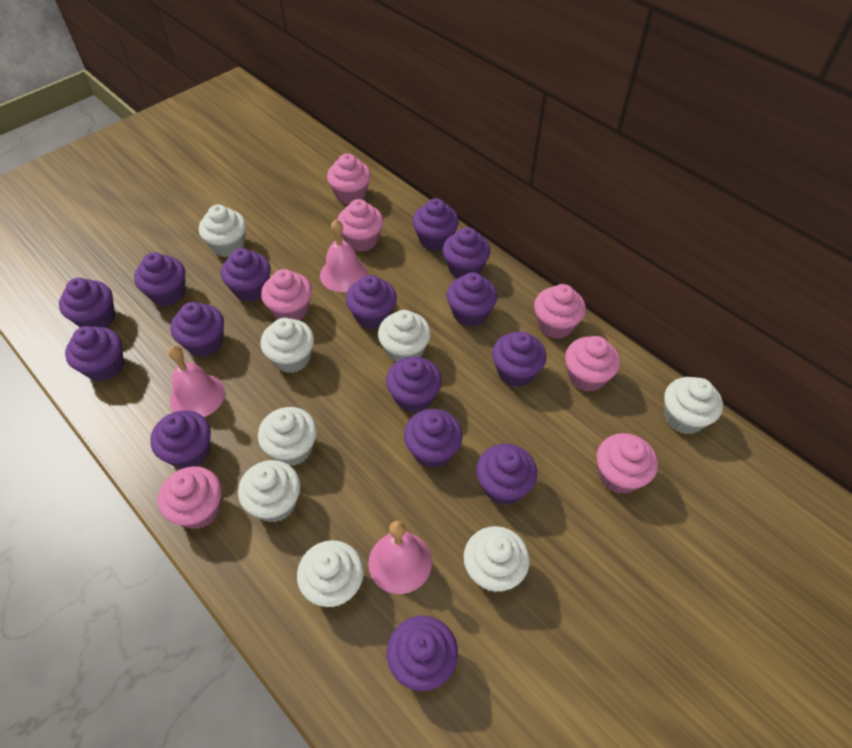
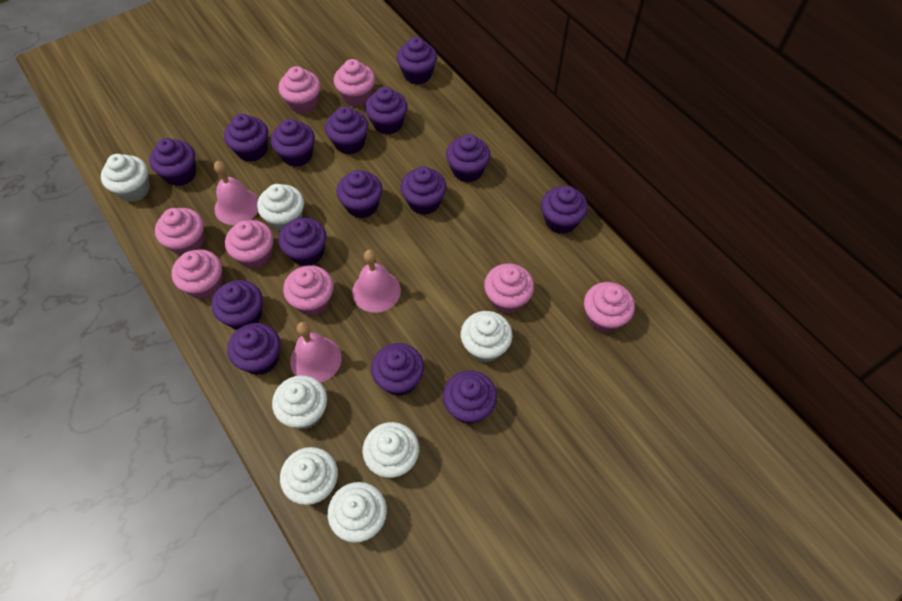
pink cupcake: [158,466,222,529] [261,269,312,320] [327,154,371,204] [337,199,383,252] [534,284,586,339] [565,336,620,392] [597,433,658,494] = 7 -> [155,208,204,256] [172,249,222,299] [225,220,274,269] [279,66,320,114] [283,265,333,316] [334,59,375,107] [484,263,534,314] [584,282,635,333] = 8
white cupcake: [199,205,246,257] [238,460,301,522] [258,407,317,466] [260,318,314,373] [297,540,364,607] [378,310,431,362] [464,526,530,593] [664,377,723,434] = 8 -> [101,154,150,202] [257,184,304,231] [272,375,327,429] [280,447,338,505] [328,482,387,543] [363,422,419,478] [461,311,512,363] = 7

